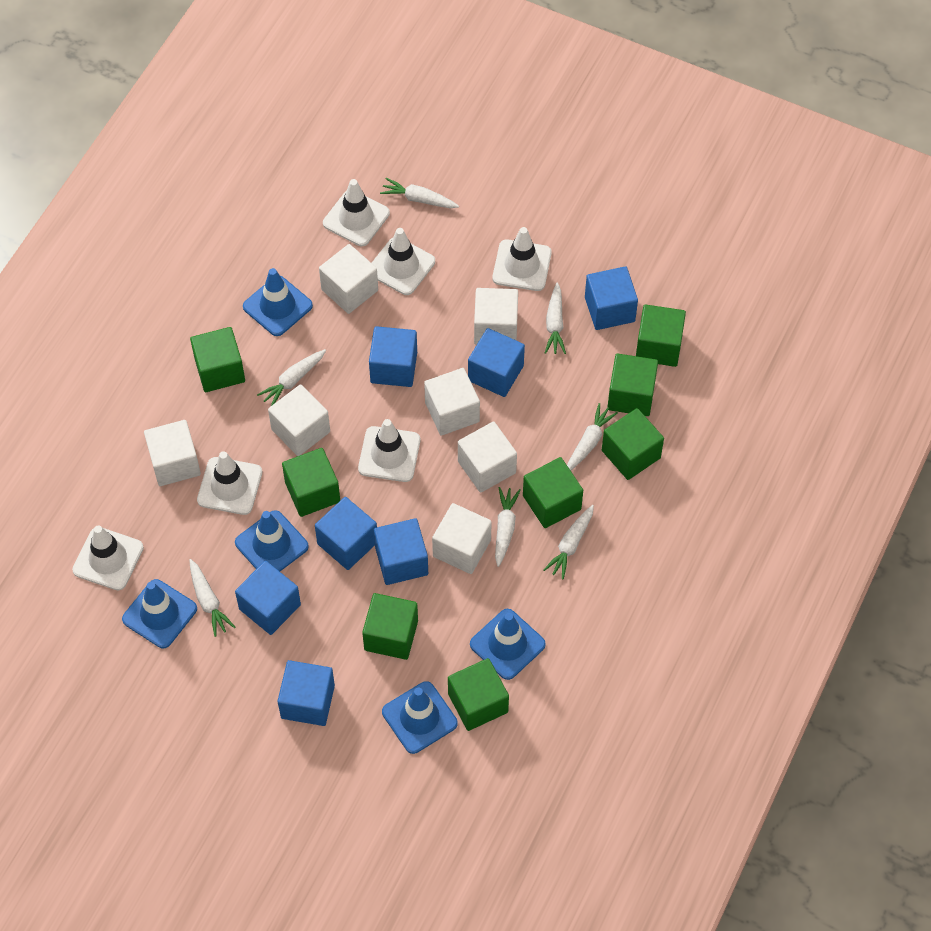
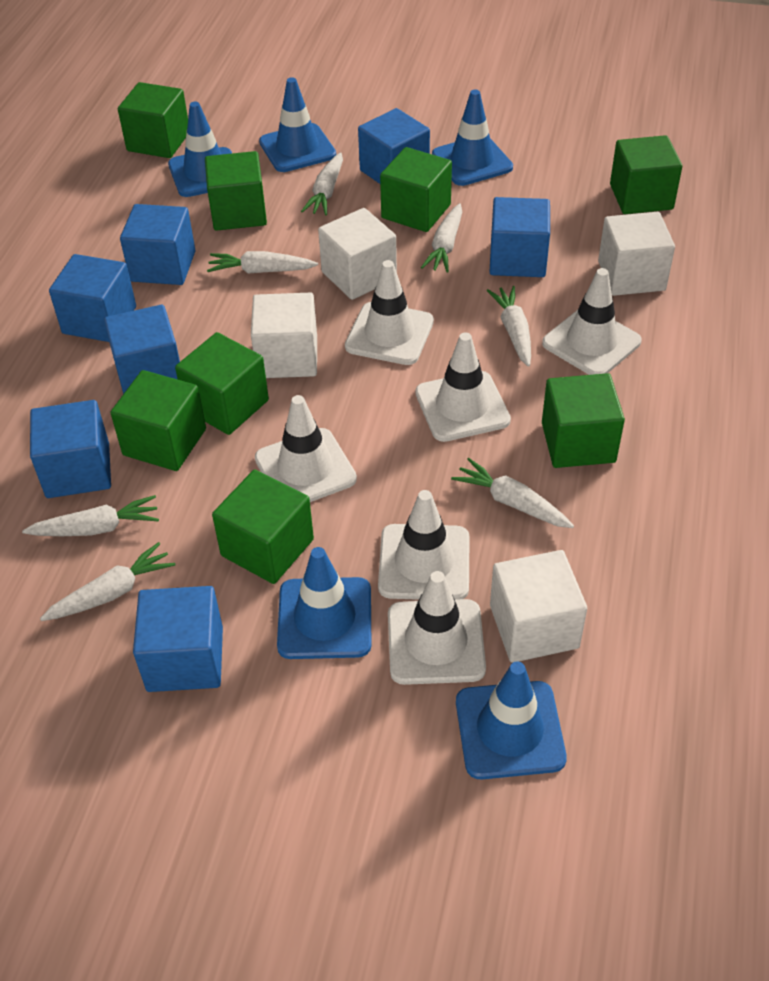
white cube: [144,420,201,486] [268,384,330,456] [319,244,378,314] [424,368,480,436] [432,503,492,574] [458,421,517,493] [474,288,518,345] = 7 -> [251,293,317,378] [318,208,397,300] [490,550,587,663] [598,212,675,296] = 4

